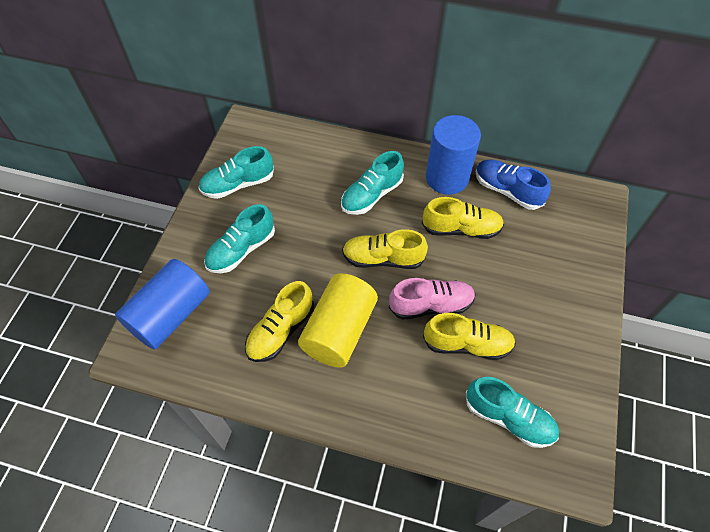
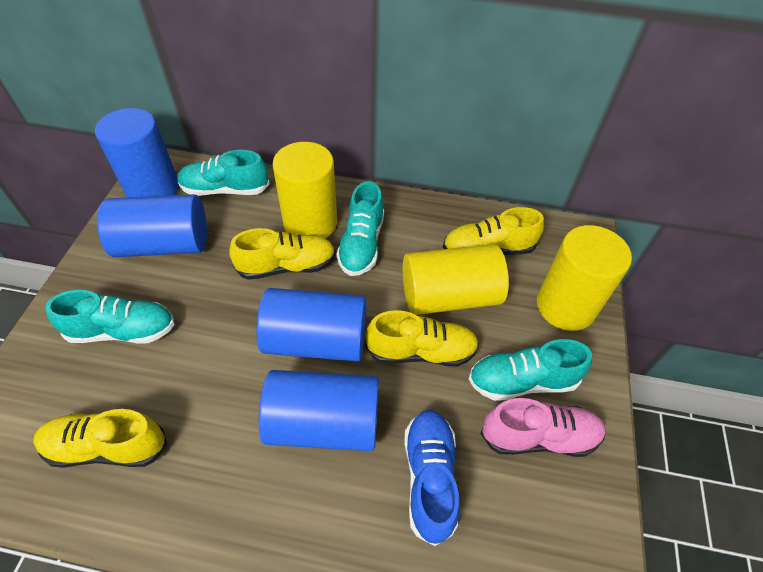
blue cylinder: [115,259,210,350] [426,115,481,195] = 2 -> [95,108,179,197] [97,194,207,257] [256,288,367,362] [259,370,379,451] = 4
yellow cylinder: [298,273,378,368] = 1 -> [272,142,337,238] [403,244,509,315] [537,225,632,331] = 3

